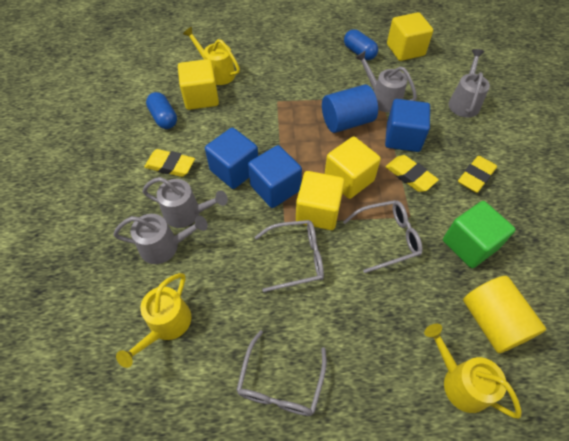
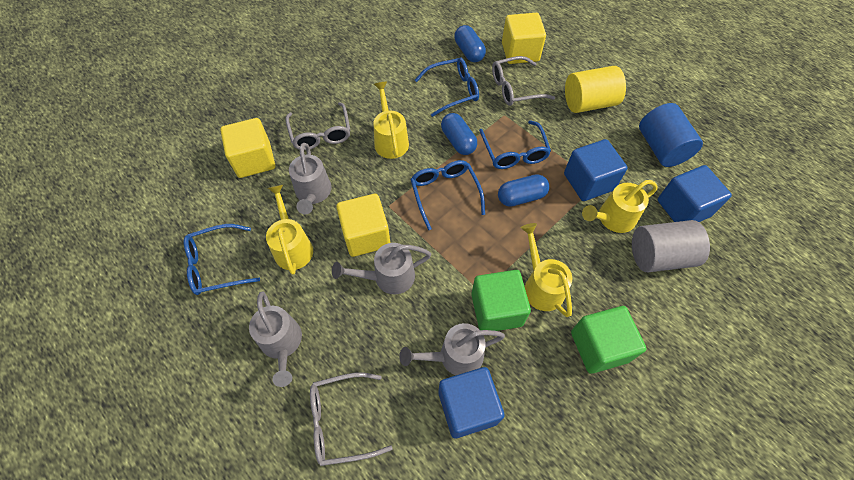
blue capsule: [146,92,177,129] [344,29,378,60] = 2 -> [441,113,477,155] [454,25,486,62] [498,174,549,207] = 3
blue glasses: none = 0 -> [184,224,260,295] [410,160,485,230] [415,58,479,117] [479,120,551,169] = 4
green cube: [443,201,516,268] = 1 -> [471,270,531,331] [571,306,646,374] = 2
grey cylinder: none = 0 -> [632,220,710,272] = 1
yellow cube: [178,59,219,110] [296,171,345,230] [325,137,381,199] [387,12,433,61] = 4 -> [220,118,275,178] [336,194,390,257] [502,13,546,64] = 3
yellow eraser: [144,149,195,177] [385,155,439,192] [458,156,497,193] = 3 -> none = 0
yellow watering can: [116,273,191,368] [183,27,240,85] [424,324,522,418] = 3 -> [266,185,313,275] [373,82,409,159] [521,223,572,317] [582,180,657,233] = 4

